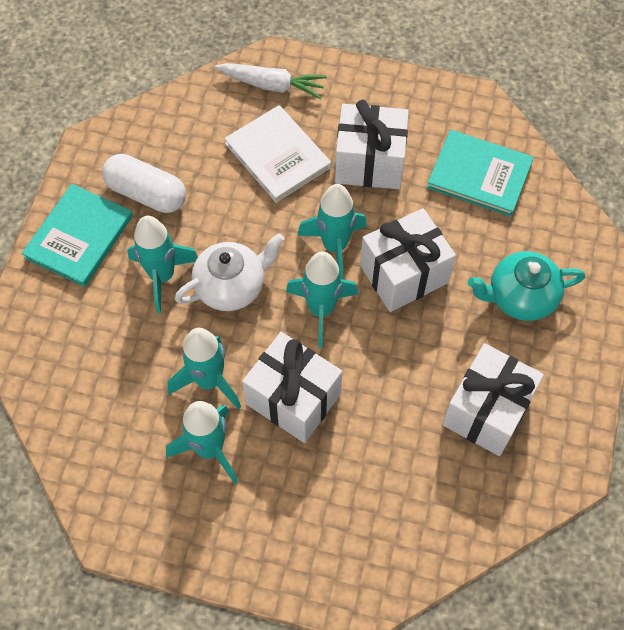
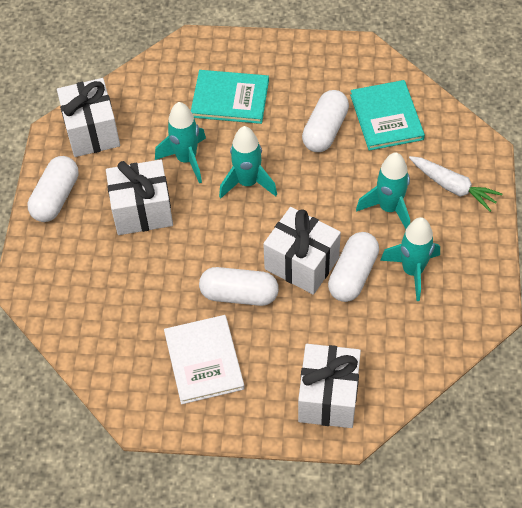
turquoise rocket: [128,216,198,313] [166,401,238,484] [167,328,241,410] [286,251,358,348] [297,184,367,279] = 5 -> [155,102,206,183] [219,126,277,199] [356,152,410,229] [380,217,440,301] = 4
turquoise teapot: [468,251,585,321] = 1 -> none = 0
white capsule: [102,154,186,213] = 1 -> [28,156,79,222] [199,267,279,306] [302,90,349,152] [328,232,379,302] = 4
white teapot: [175,234,284,311] = 1 -> none = 0

